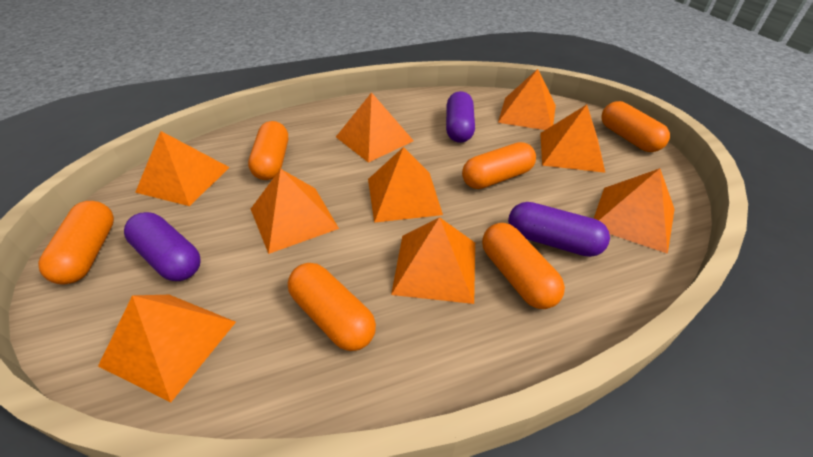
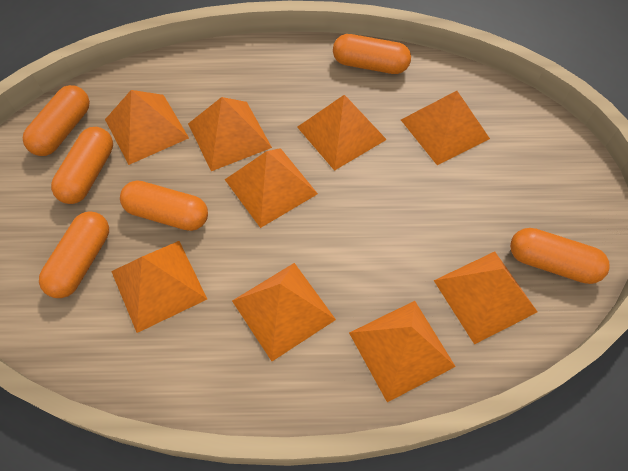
purple capsule: [124,212,201,281] [446,91,475,143] [508,202,610,257] = 3 -> none = 0

